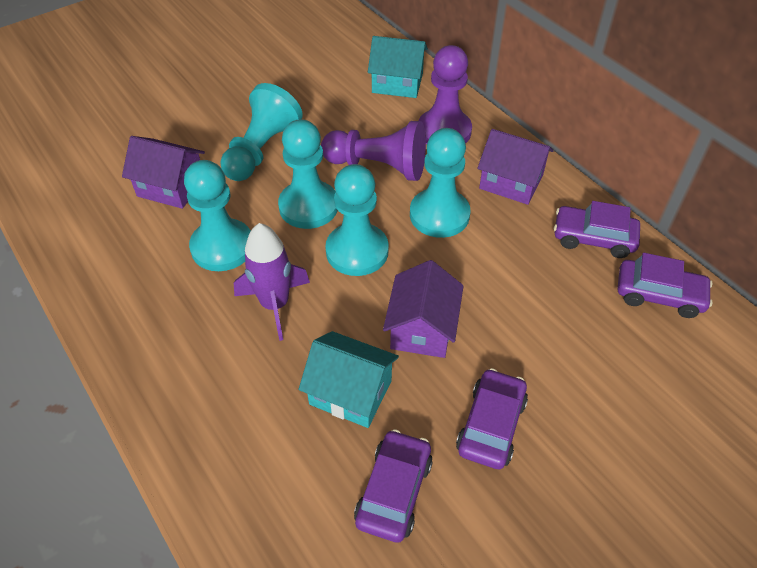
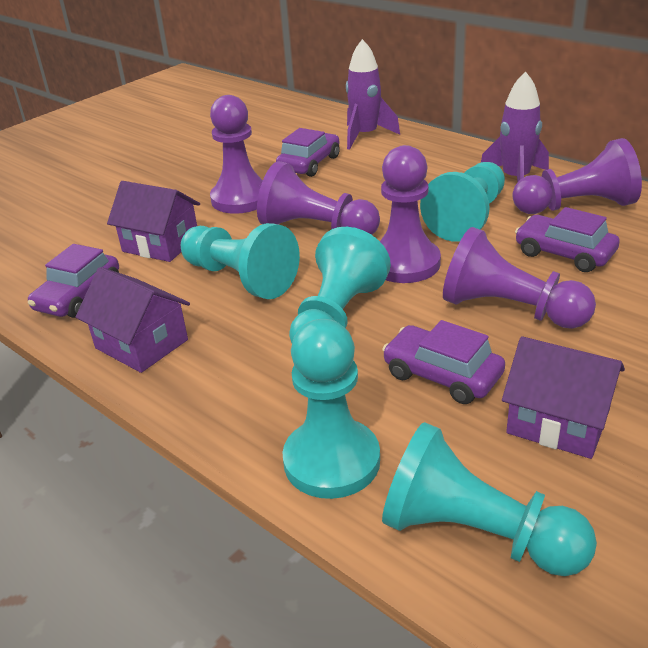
purple pawn: [321,121,426,181] [419,45,472,144] = 2 -> [210,95,263,214] [257,161,380,235] [380,145,441,283] [443,227,596,329] [512,138,642,214] = 5
purple rocket: [234,223,310,341] = 1 -> [346,39,400,150] [481,71,549,182] = 2
turquoise house: [299,331,399,428] [368,36,428,98] = 2 -> none = 0

